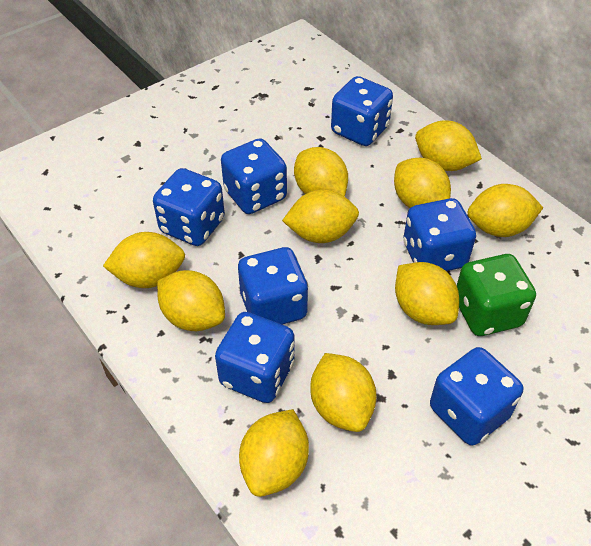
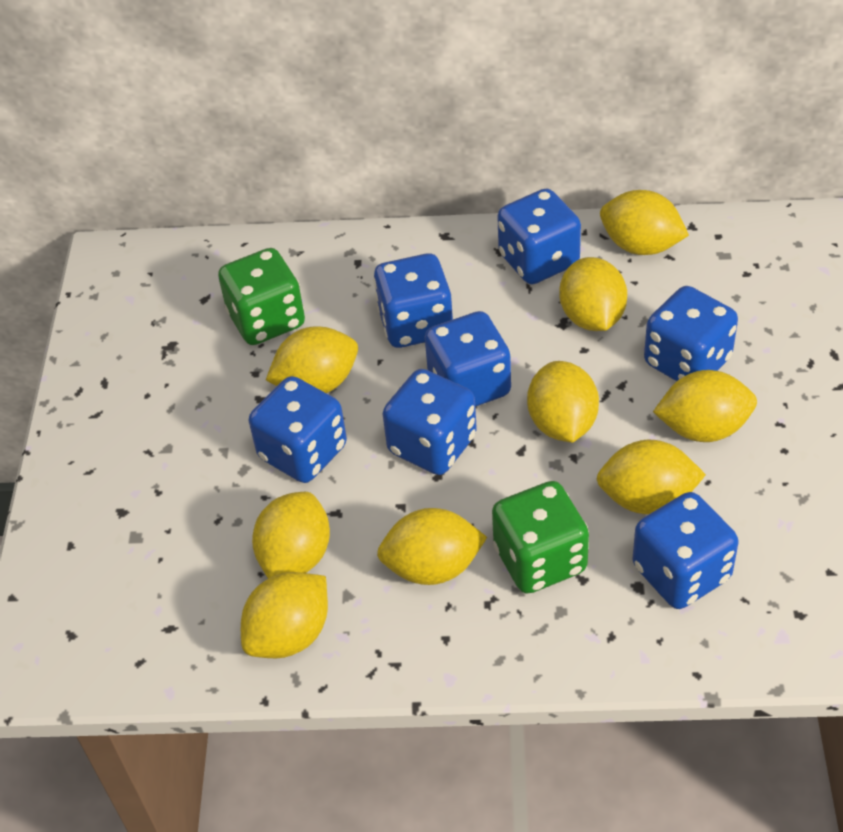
green dice: [457,254,536,336] = 1 -> [218,248,305,345] [492,481,589,594] = 2
yellow lemon: [103,232,185,288] [157,270,225,331] [239,409,309,497] [282,189,359,243] [294,147,348,196] [310,353,377,432] [394,158,451,208] [395,262,459,325] [415,120,482,171] [468,184,543,237] = 10 -> [241,572,328,658] [252,492,330,579] [266,326,358,393] [377,508,487,585] [527,361,599,443] [559,257,627,331] [597,440,706,514] [600,190,689,255] [653,370,757,442] = 9

